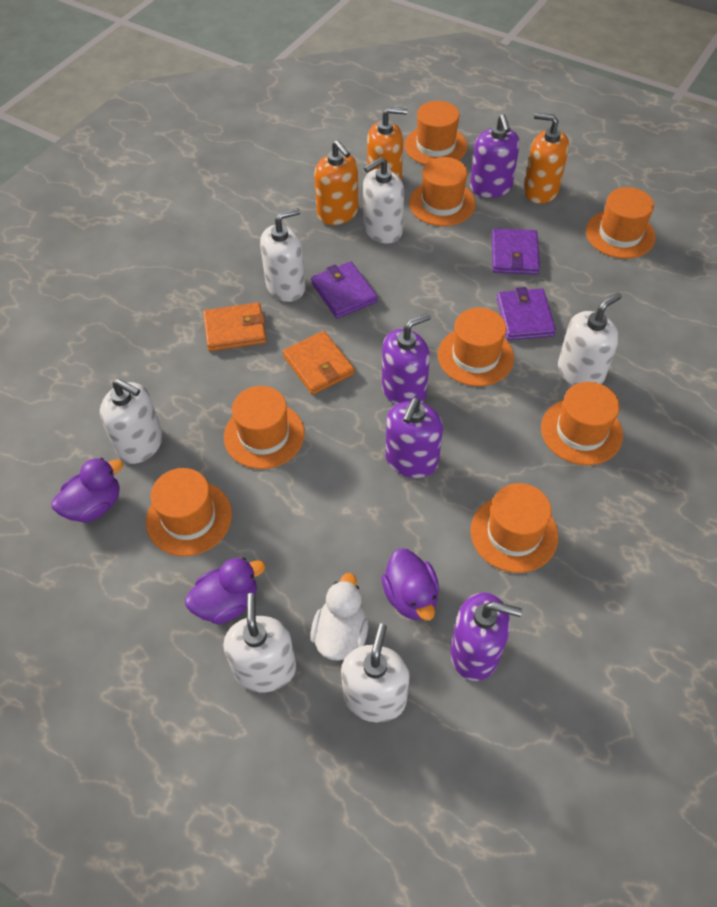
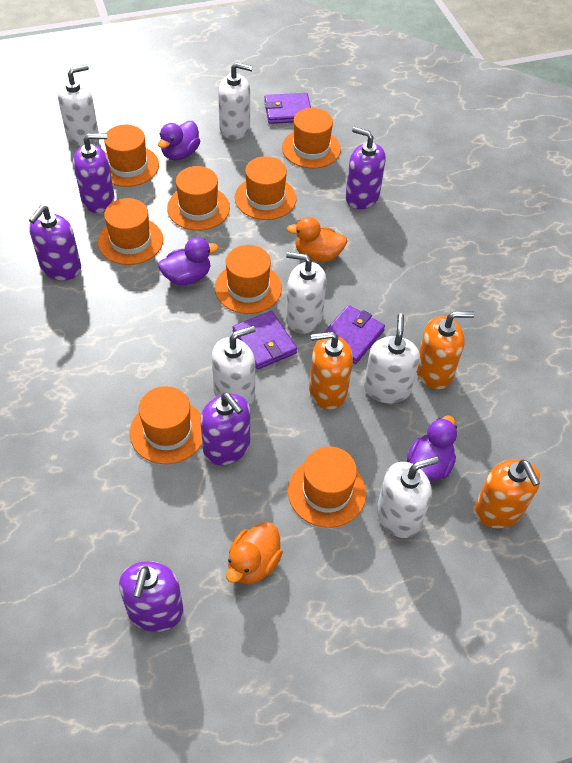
orange duck: none = 0 -> [226,522,283,584] [287,217,347,262] = 2
orange wallet: [203,302,266,351] [283,331,355,395] = 2 -> none = 0
purple soap dispenser: [382,313,431,405] [386,398,443,478] [450,593,522,681] [470,114,520,198] = 4 -> [29,205,81,281] [73,133,114,213] [119,561,184,632] [201,393,250,465] [345,127,386,209] = 5
white duck: [311,573,368,661] = 1 -> none = 0

